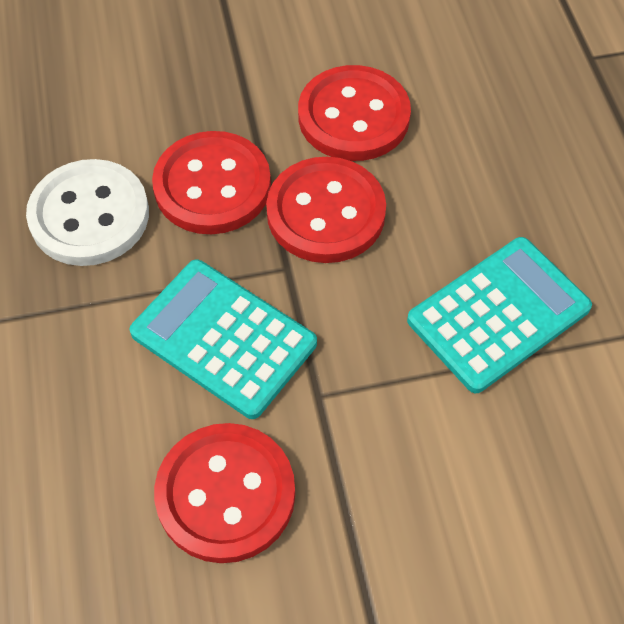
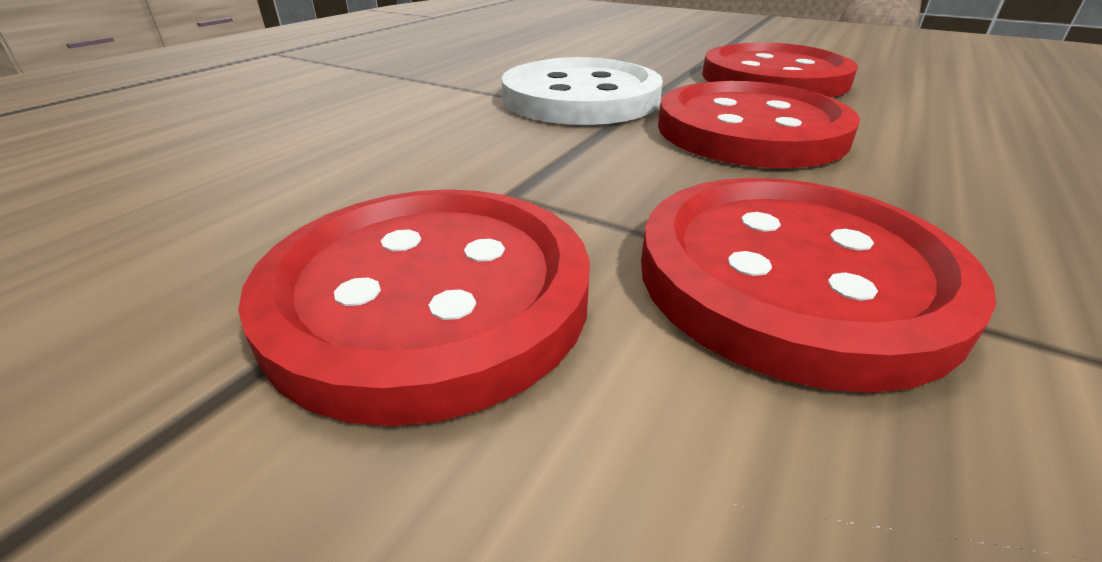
turquoise calculator: [129,259,317,419] [407,237,592,393] = 2 -> none = 0

